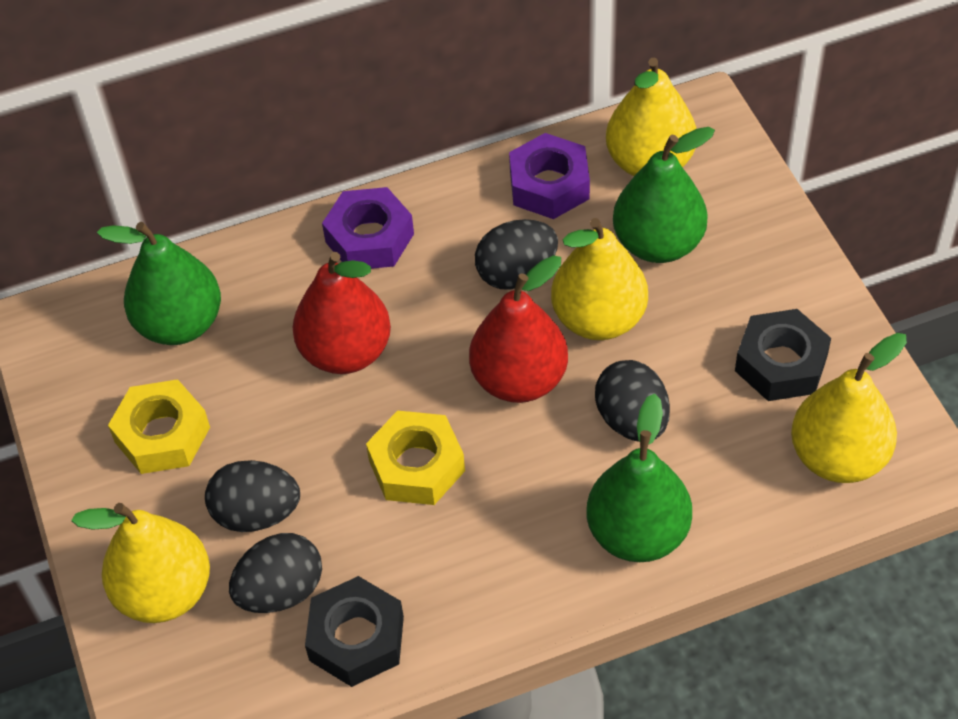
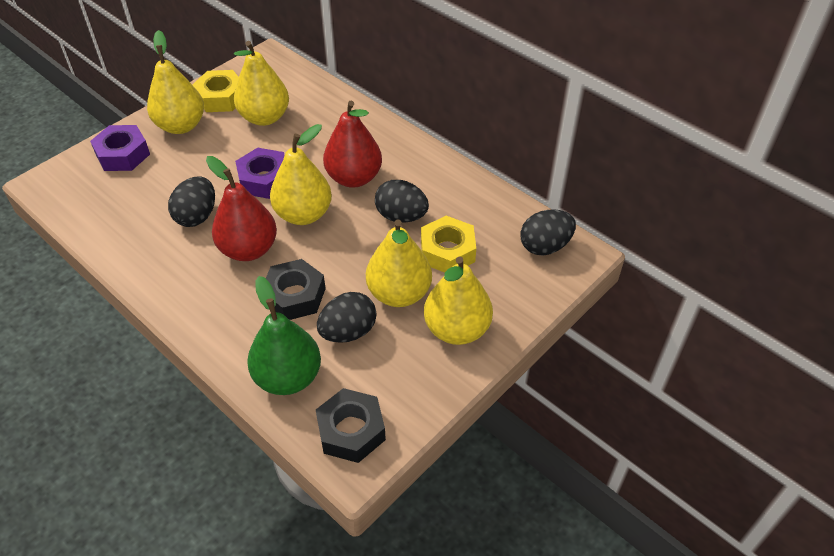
green pear: [97,222,221,345] [587,394,692,562] [613,127,715,263] = 3 -> [247,276,321,395] = 1
yellow pear: [71,503,210,623] [551,218,648,340] [606,58,697,176] [791,333,907,483] = 4 -> [147,30,204,134] [234,41,289,126] [270,124,332,225] [366,219,432,307] [424,256,493,345] = 5

